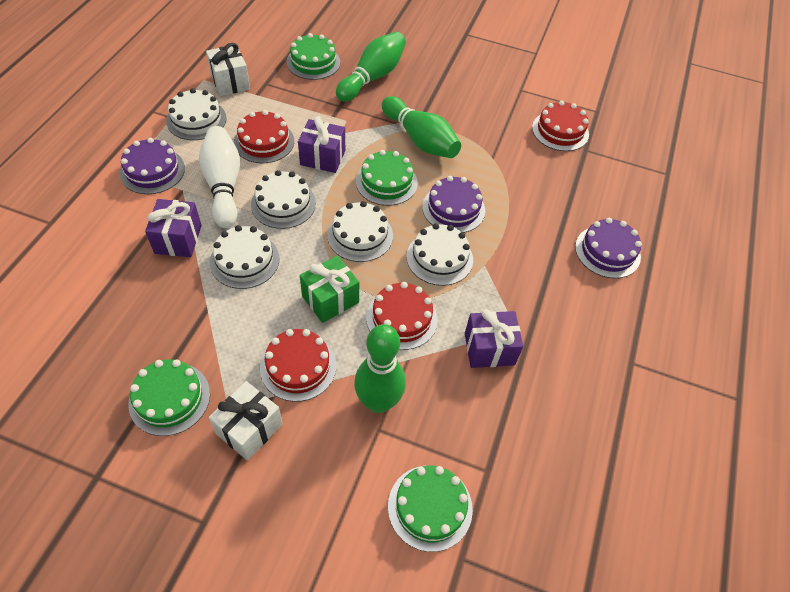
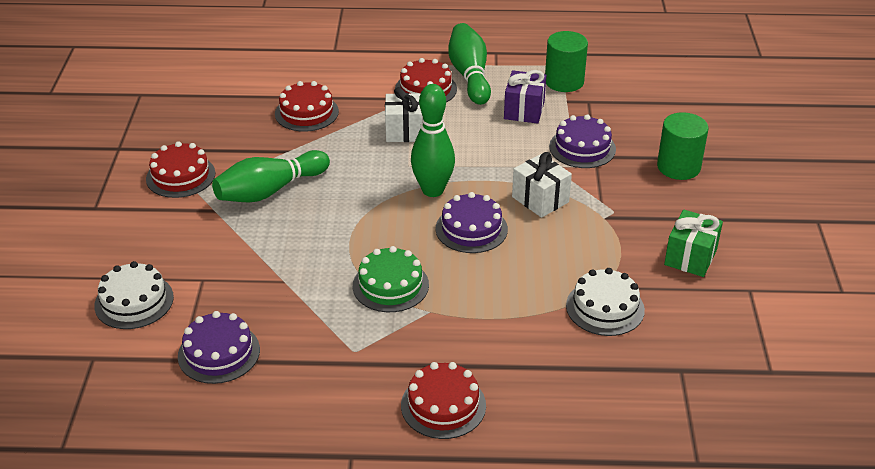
green cake: [128,359,210,436] [286,33,340,80] [356,150,418,206] [388,466,473,552] = 4 -> [353,246,429,312] = 1
green cylinder: none = 0 -> [545,31,588,92] [657,112,708,180] = 2
purple gift: [145,199,202,257] [298,116,345,173] [465,309,523,368] = 3 -> [504,70,546,124] = 1
white bowling pin: [199,126,240,228] = 1 -> none = 0
white cake: [166,88,227,140] [210,225,279,289] [251,170,316,229] [327,201,393,262] [407,223,473,286] = 5 -> [94,261,174,329] [566,268,645,336] = 2

